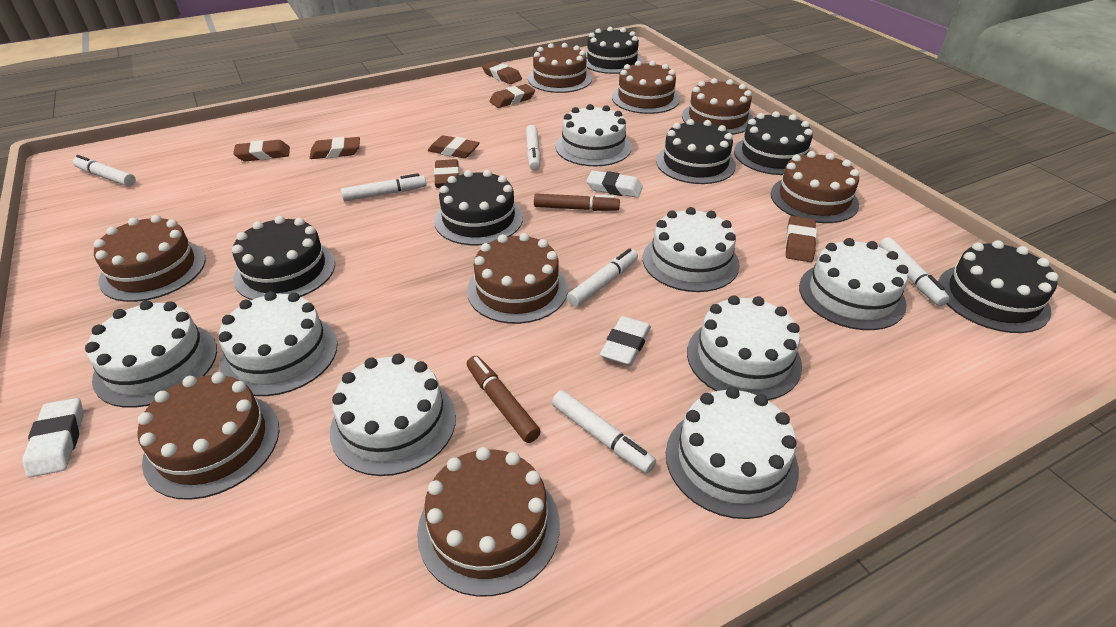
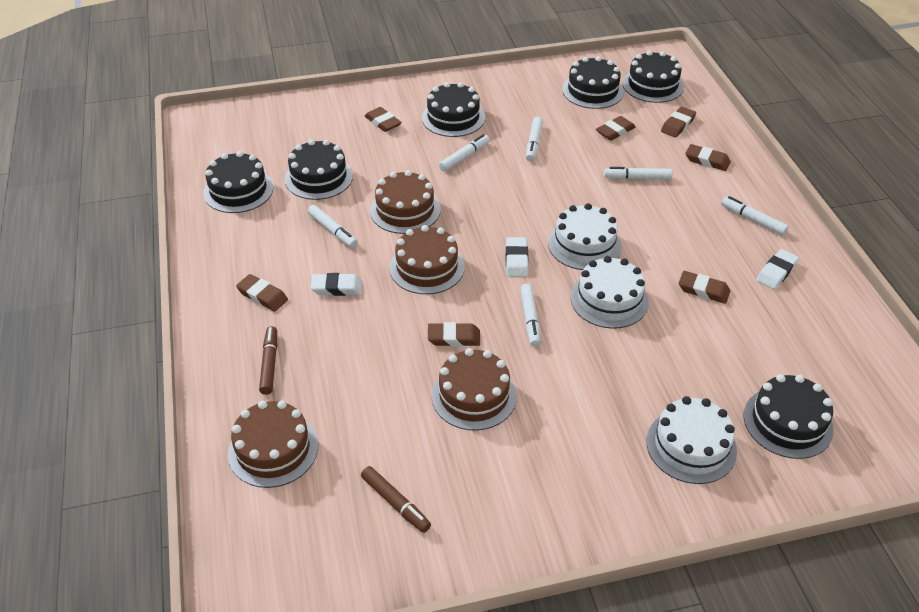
brown cake: [94,215,206,302] [137,372,279,500] [417,447,560,597] [467,233,568,324] [528,43,592,93] [612,61,680,114] [682,78,753,135] [771,151,860,223] = 8 -> [228,400,318,488] [370,170,441,234] [390,225,465,294] [432,348,517,430] = 4
white cake: [85,300,217,408] [219,291,338,396] [330,354,456,476] [555,104,631,166] [643,207,740,292] [666,387,799,519] [687,295,802,400] [799,238,908,330] = 8 -> [548,203,622,270] [571,256,649,329] [646,396,737,484] = 3

